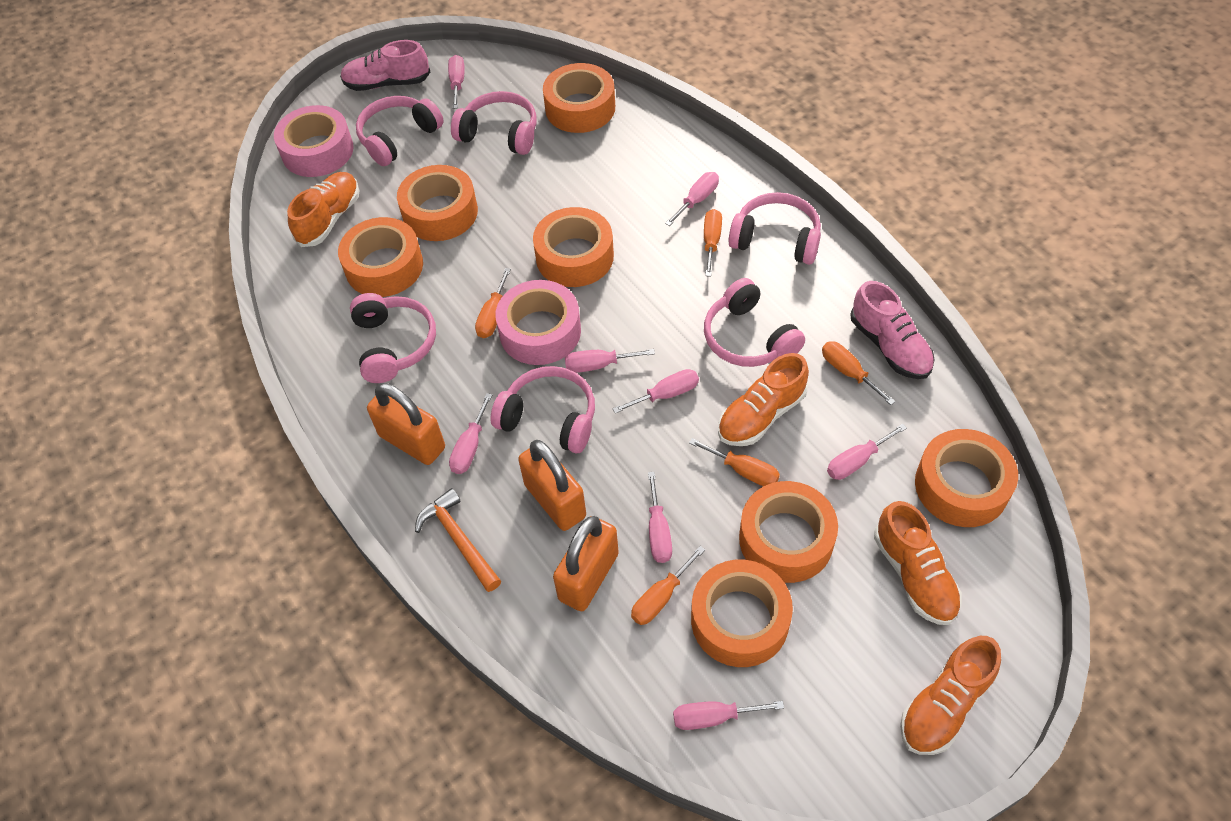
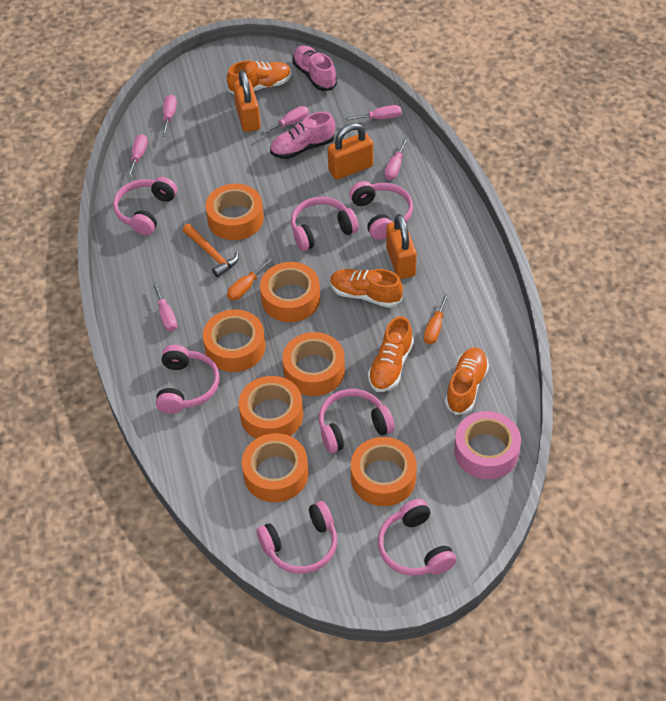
orange screwdriver: [475,268,511,338] [631,546,705,625] [689,438,780,486] [704,209,722,277] [822,341,895,405] = 5 -> [227,258,272,300] [423,293,449,345] = 2
pink headphones: [350,293,436,383] [356,96,444,166] [451,91,537,155] [491,366,595,454] [704,278,805,367] [728,192,821,265] = 6 -> [113,177,177,236] [156,345,220,414] [257,501,337,574] [291,197,359,251] [319,389,394,453] [349,181,413,240] [378,499,456,576] = 7
pink screwdriver: [448,55,465,109] [449,393,492,474] [565,349,655,373] [612,369,699,413] [648,472,672,563] [665,172,719,226] [673,701,784,730] [827,424,907,480] = 8 -> [127,134,148,178] [152,282,177,331] [162,95,177,137] [260,106,309,136] [345,105,401,121] [385,137,408,180] = 6
pink tape: [274,105,354,177] [495,280,581,365] = 2 -> [454,411,521,479] = 1

